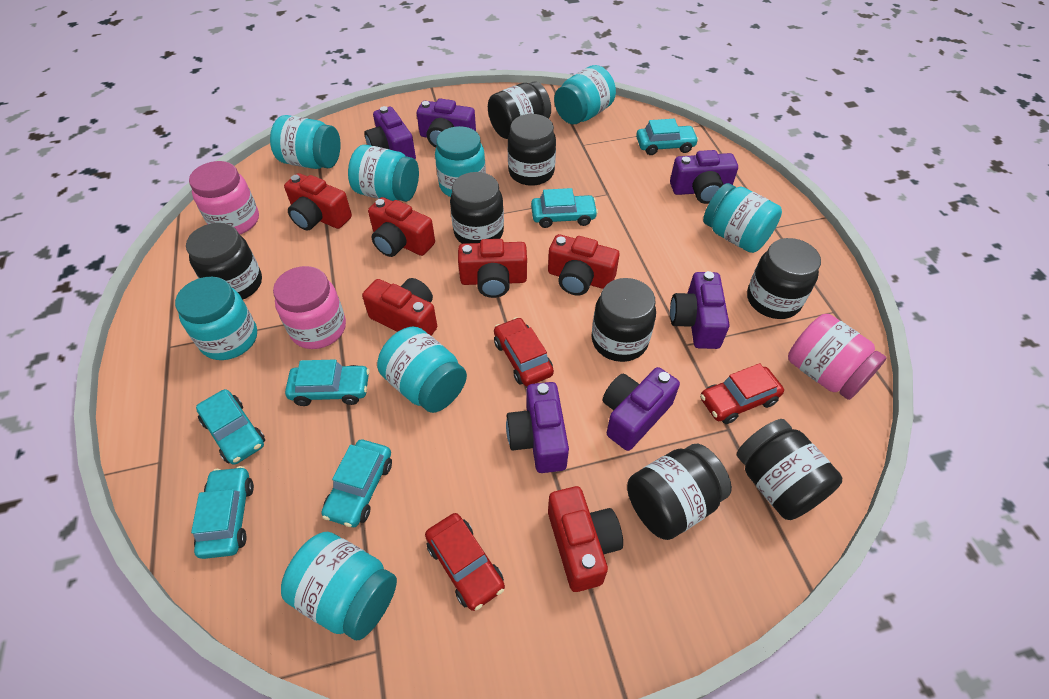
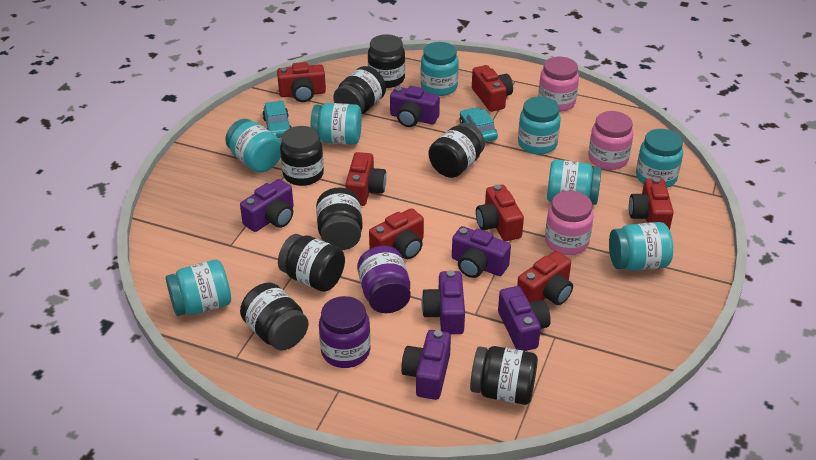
purple jar: none = 0 -> [319,296,371,368] [357,246,411,313] = 2
red camera: [284,173,352,230] [362,278,437,335] [368,197,435,257] [458,239,527,298] [548,234,620,295] [548,486,623,592] = 6 -> [277,62,326,102] [345,152,386,206] [369,208,424,259] [472,65,513,112] [476,184,524,241] [517,251,573,305] [629,177,674,230] = 7
red car: [425,513,505,611] [494,317,554,386] [700,363,784,424] = 3 -> none = 0
turquoise car: [191,466,254,559] [196,389,265,465] [285,360,370,406] [322,440,392,527] [531,188,598,228] [636,119,699,155] = 6 -> [262,101,292,138] [460,107,498,142] = 2

